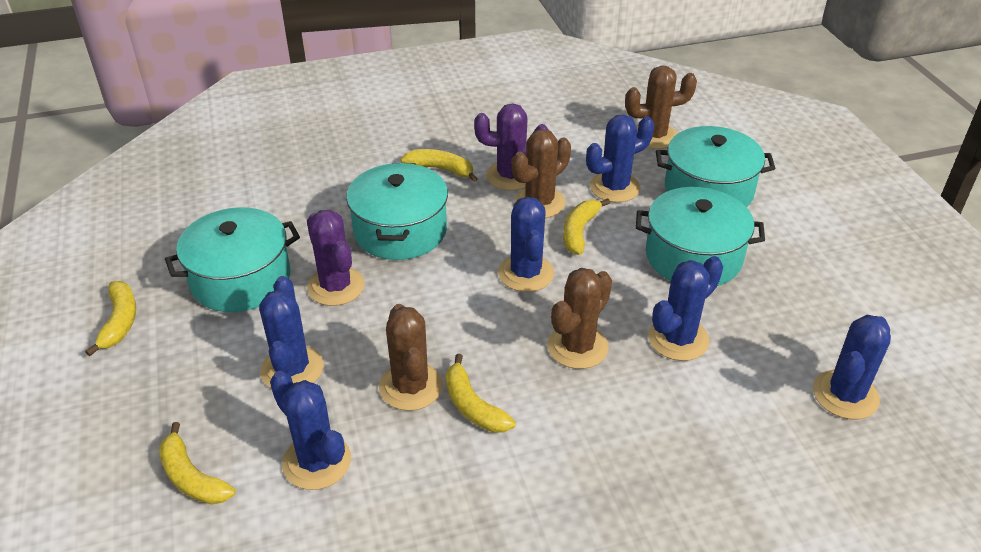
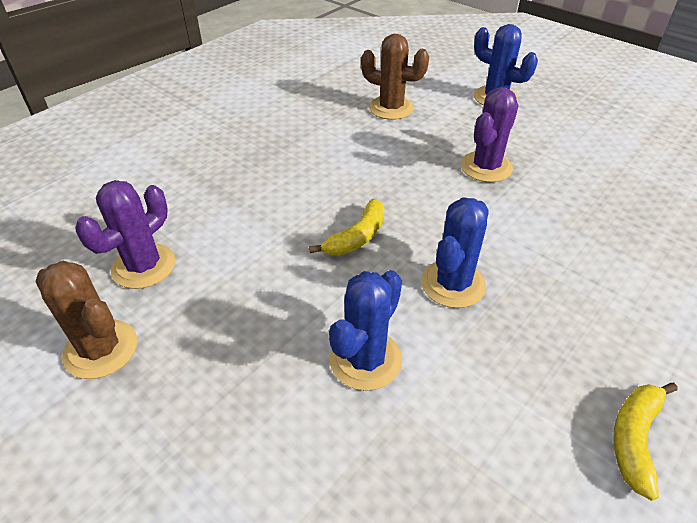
blue cactus: [259,276,324,389] [270,371,351,490] [498,197,554,292] [586,115,654,203] [648,256,723,361] [813,315,891,419] = 6 -> [329,270,402,391] [421,197,489,308] [474,24,538,105] = 3
brown cactus: [379,304,443,411] [512,129,571,218] [547,268,612,369] [625,65,697,149] = 4 -> [35,261,137,379] [361,34,429,120] = 2
turquoise pot: [165,207,300,312] [346,163,448,260] [636,187,765,286] [656,126,776,207] = 4 -> none = 0
yellow banana: [85,281,136,356] [159,422,236,504] [400,149,477,182] [446,354,516,432] [563,199,610,255] = 5 -> [309,199,384,255] [613,383,678,501] = 2

